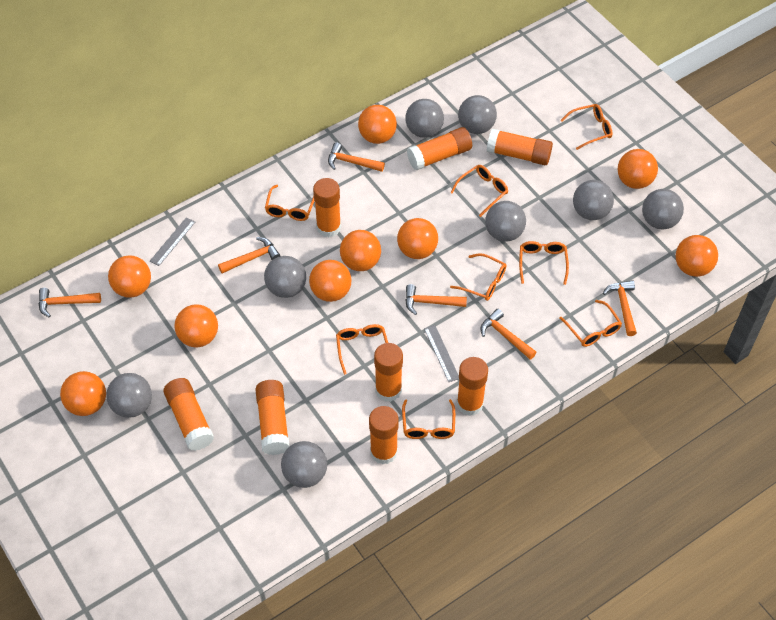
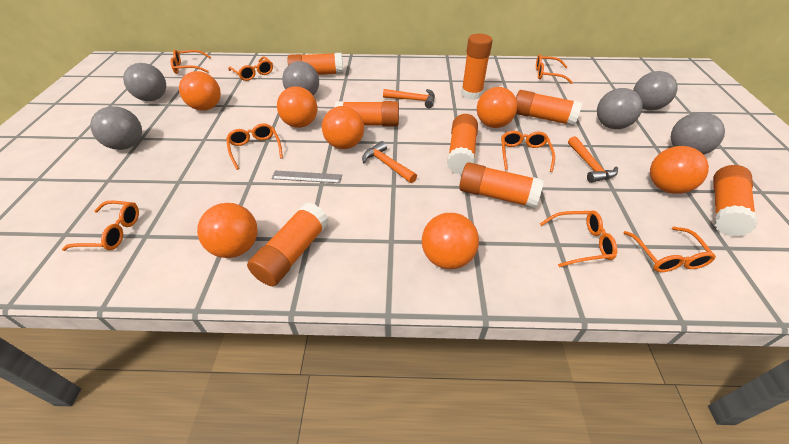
grey ball: [106,373,152,418] [264,256,306,298] [281,441,327,488] [405,99,444,138] [458,95,497,134] [485,201,526,242] [573,180,614,220] [642,189,684,230] = 8 -> [90,106,142,150] [123,63,166,101] [282,61,319,95] [597,88,643,129] [633,71,677,110] [671,112,725,155] = 6
grey ruler: [150,217,195,266] [424,325,459,382] = 2 -> [271,170,342,183] = 1
orange ball: [60,371,106,416] [108,255,151,298] [174,304,218,348] [309,260,351,302] [340,230,381,271] [358,105,397,144] [397,218,438,259] [618,149,658,189] [676,235,718,277] = 9 -> [179,71,221,111] [197,203,258,258] [277,87,317,128] [322,106,364,149] [422,213,479,269] [477,87,518,128] [650,146,709,194] = 7
orange hammer: [39,288,101,318] [218,237,280,273] [328,143,385,172] [405,284,467,315] [480,309,537,360] [603,280,637,336] = 6 -> [362,141,417,183] [383,89,435,108] [568,136,618,183] = 3

